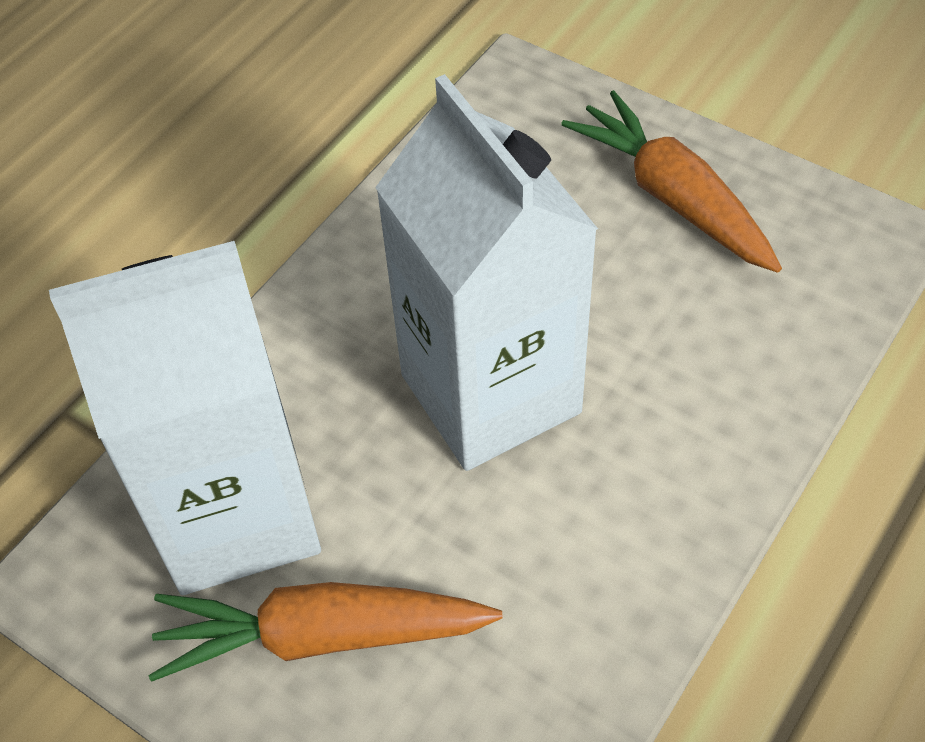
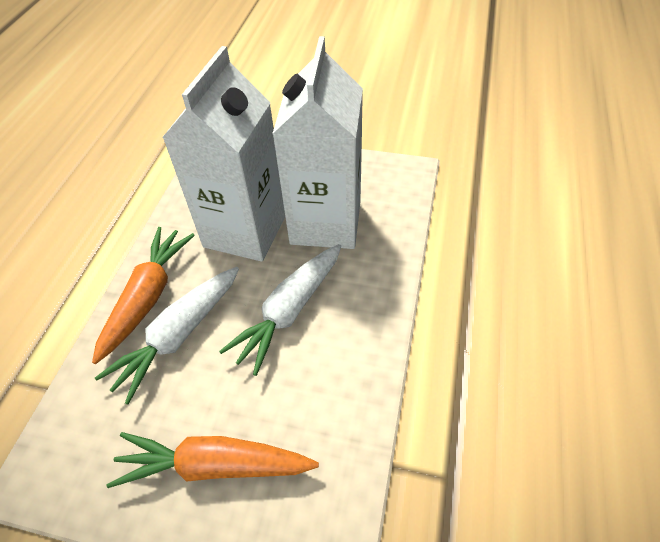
white carrot: none = 0 -> [95,267,239,404] [219,244,341,376] = 2

